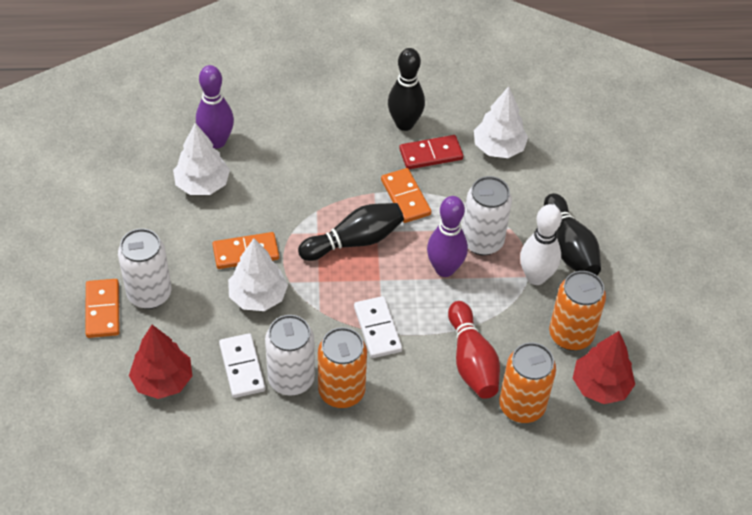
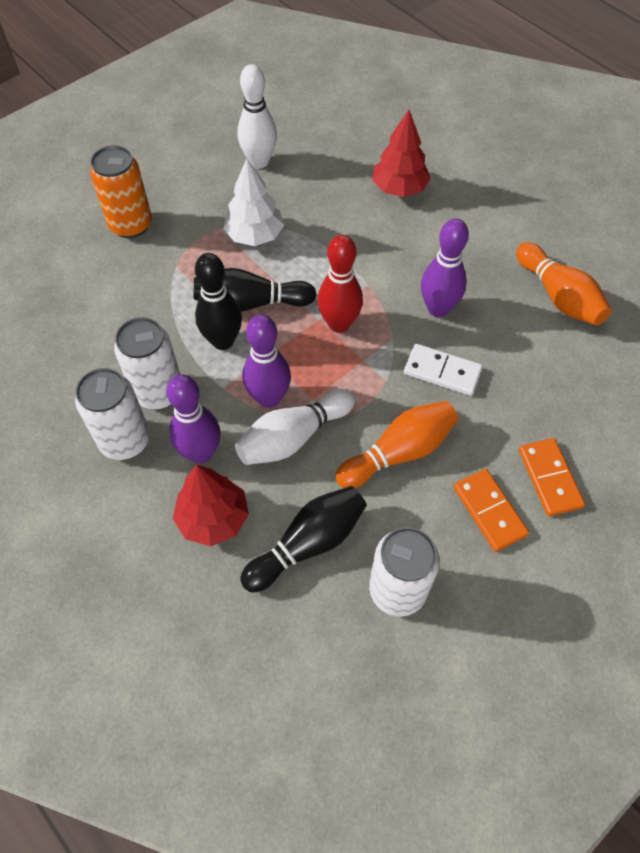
orange bowling pin: none = 0 -> [335,401,459,488] [516,242,612,325] = 2
orange can: [318,327,367,408] [499,342,556,423] [549,271,606,351] = 3 -> [90,145,152,238] = 1
orange domino: [85,279,120,338] [212,232,279,269] [381,168,431,223] = 3 -> [453,469,529,552] [519,438,585,517] = 2
purple bowling pin: [196,65,234,148] [427,196,468,277] = 2 -> [166,374,221,464] [243,314,291,408] [421,218,469,317] = 3
red domino: [399,135,463,169] = 1 -> none = 0
white bowling pin: [520,204,562,285] = 1 -> [235,389,355,465] [238,64,277,168] = 2
white domino: [219,333,265,398] [354,296,402,358] = 2 -> [404,344,483,396] = 1
white tree: [173,123,230,195] [228,238,288,311] [474,86,528,158] = 3 -> [223,159,284,246] = 1

